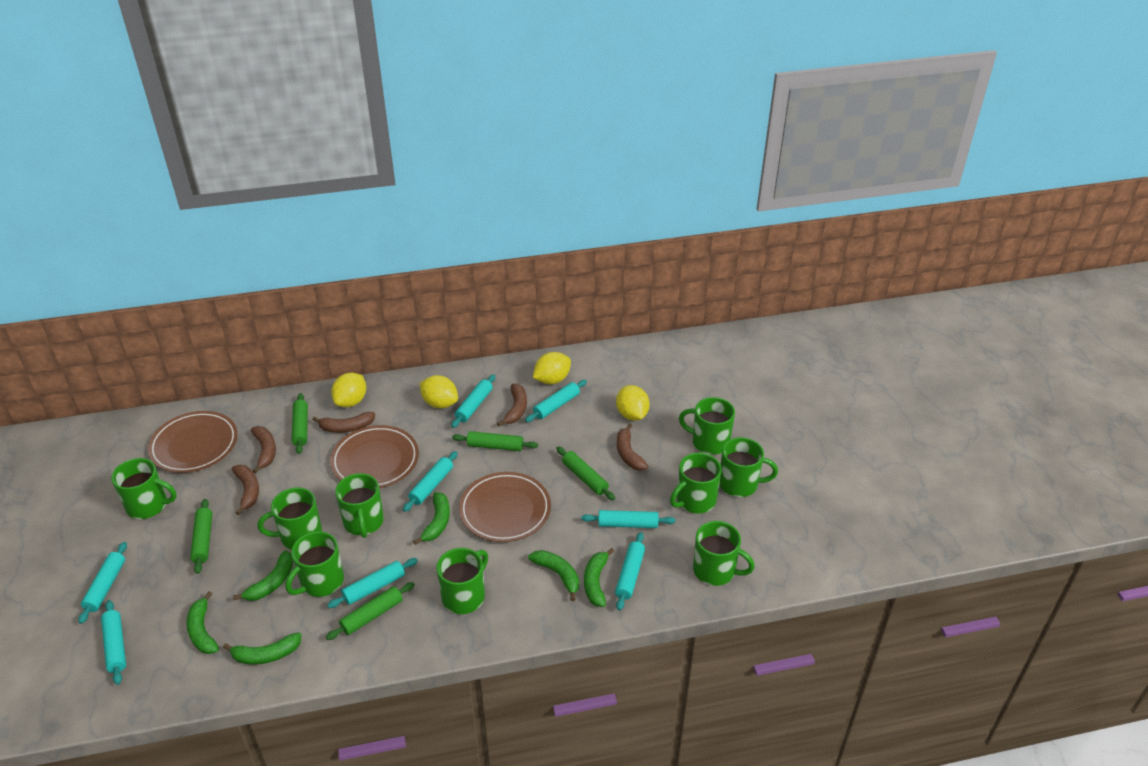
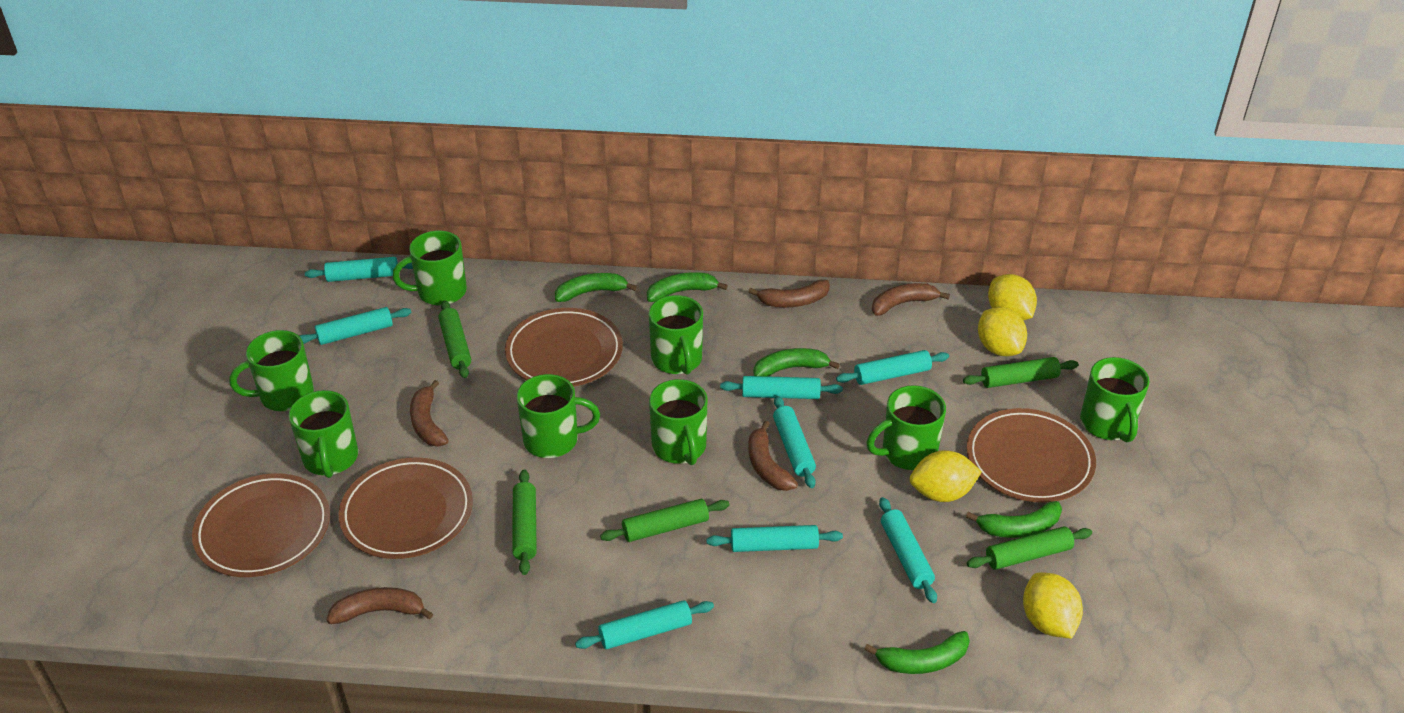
brown plate: [148,411,238,473] [330,425,419,488] [459,472,551,542] = 3 -> [192,473,330,577] [339,457,473,559] [505,308,623,387] [966,408,1096,502] = 4
green banana: [186,591,219,654] [223,632,302,665] [233,550,293,601] [413,492,450,545] [528,550,579,601] [584,548,614,607] = 6 -> [555,273,637,302] [647,272,728,302] [754,348,840,377] [864,631,970,674] [966,501,1062,538] = 5
green mug: [111,458,177,519] [258,487,322,550] [285,531,344,597] [335,473,384,538] [436,548,488,614] [670,453,721,514] [679,397,735,455] [693,521,755,586] [719,437,778,497] = 9 -> [229,330,314,411] [289,390,358,478] [393,231,467,305] [517,374,600,458] [649,295,703,375] [649,379,708,465] [867,385,946,470] [1080,357,1149,442] = 8

